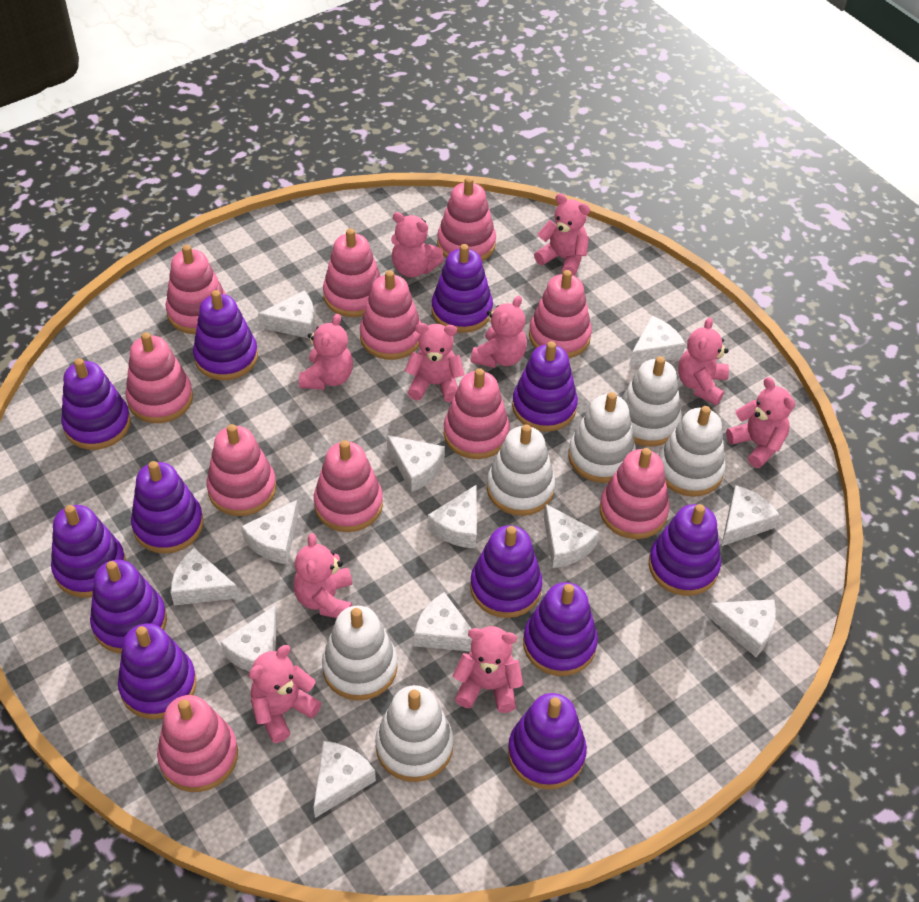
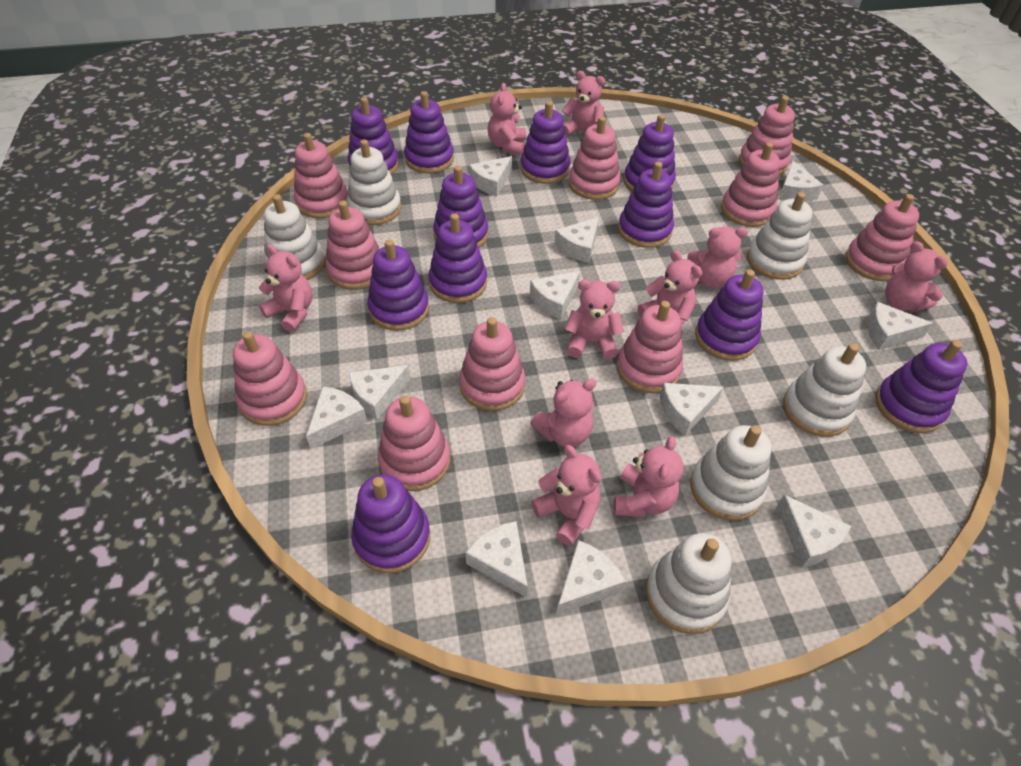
pink stacking toy: [125,332,193,423] [157,695,238,792] [166,245,226,334] [206,424,277,516] [314,440,383,532] [323,228,380,317] [360,270,421,360] [437,177,496,261] [444,368,510,459] [529,270,592,358] [600,448,670,539] = 11 -> [233,331,307,426] [294,133,348,218] [326,201,379,290] [378,396,450,491] [459,317,525,411] [569,116,620,200] [617,301,683,393] [721,142,780,227] [739,96,795,176] [846,194,919,281] = 10
purple stacking toy: [51,505,126,598] [61,358,131,450] [90,560,167,654] [118,624,197,719] [131,461,203,554] [193,290,258,380] [432,244,493,333] [470,525,543,618] [508,693,587,790] [512,341,578,432] [523,582,598,676] [649,504,721,596] = 12 -> [348,97,399,175] [351,474,430,573] [367,240,429,331] [404,91,454,173] [428,213,487,303] [433,166,488,247] [520,101,570,184] [618,162,674,248] [624,114,676,192] [695,269,764,361] [876,340,967,433] = 11
white cheese: [171,548,239,605] [221,605,277,671] [241,500,299,564] [258,290,315,339] [313,741,376,818] [387,435,445,492] [414,592,472,652] [428,485,477,549] [544,504,599,568] [629,316,686,366] [706,599,776,657] [721,485,780,546] = 12 -> [306,386,367,449] [349,365,410,420] [465,521,528,597] [469,156,512,196] [530,271,581,319] [555,217,599,263] [556,540,626,615] [660,383,724,436] [777,495,852,568] [779,160,823,202] [867,302,933,350] = 11

